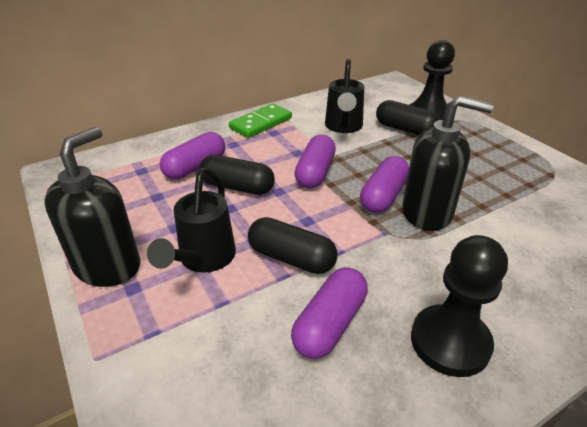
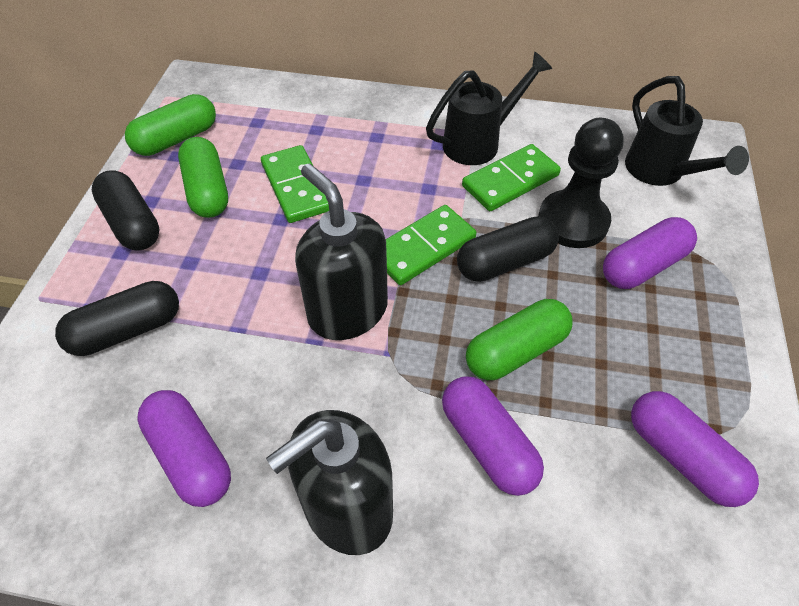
black pawn: [410,40,455,120] [411,235,508,377] = 2 -> [538,118,624,248] = 1
green capsule: none = 0 -> [125,94,216,156] [178,137,228,218] [466,299,573,380] = 3
green domino: [229,103,292,138] = 1 -> [261,145,329,223] [386,205,476,285] [462,144,561,211] = 3

